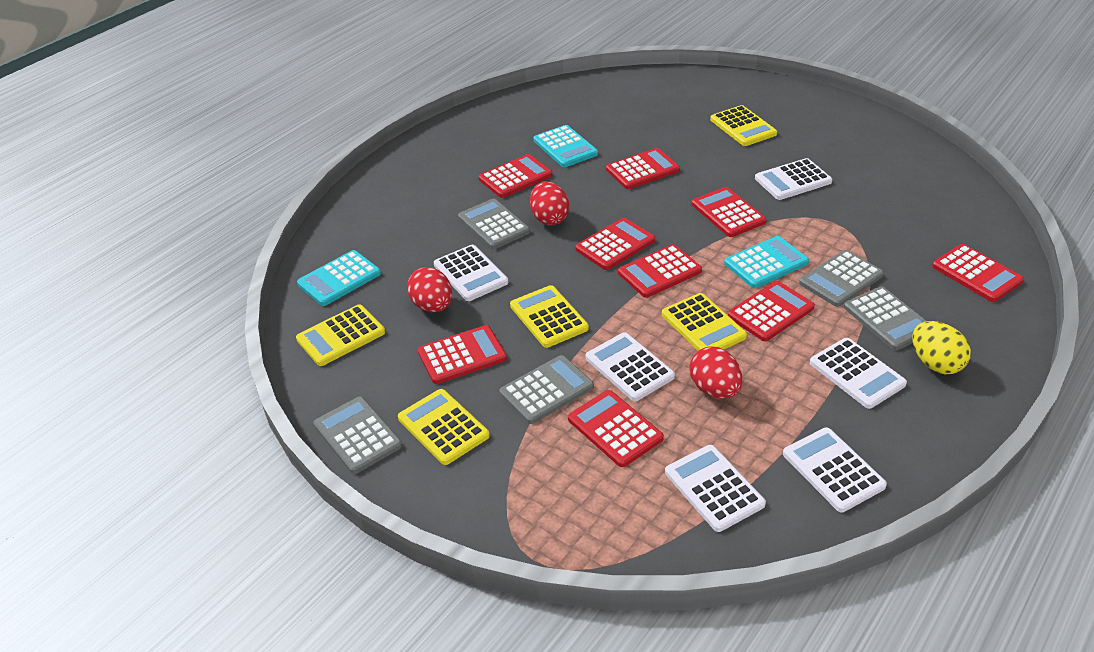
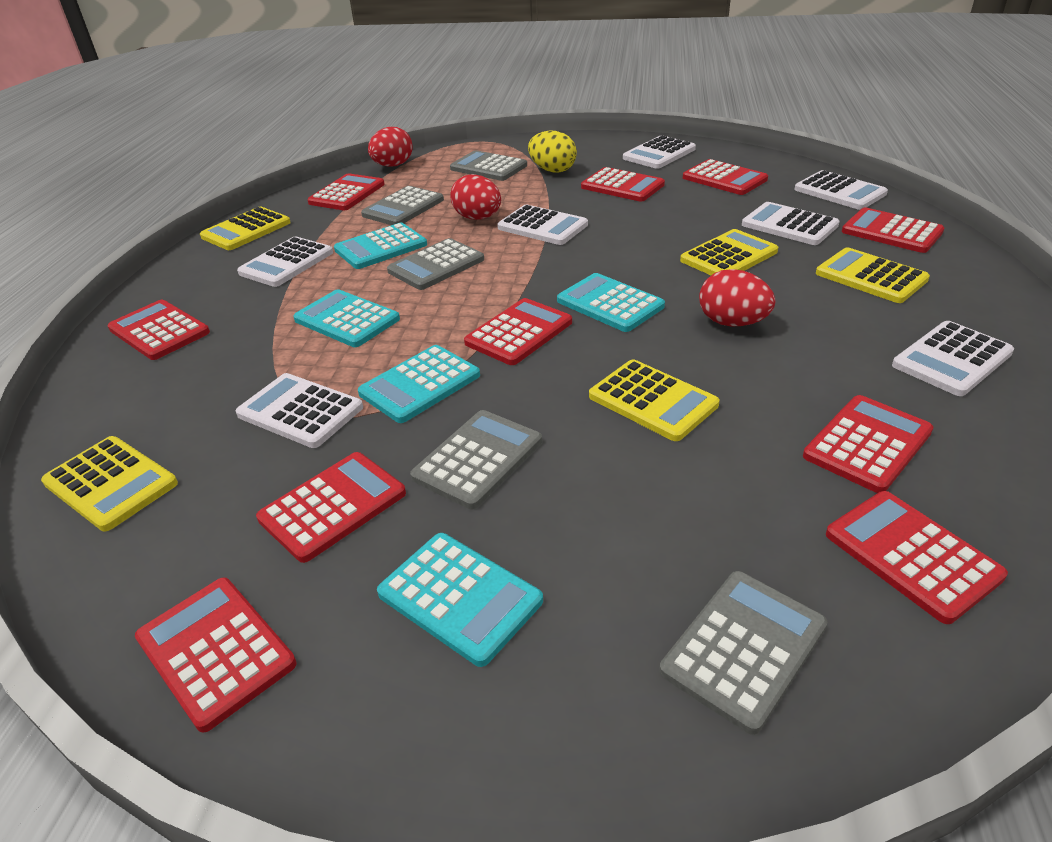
red calculator: [418,325,507,384] [479,154,552,198] [568,390,664,467] [575,218,655,270] [606,148,680,189] [618,244,702,298] [692,187,767,237] [728,281,815,341] [932,244,1024,302] = 9 -> [108,300,210,360] [135,578,297,733] [256,452,406,563] [307,173,385,210] [464,298,572,365] [581,167,665,202] [683,159,768,195] [803,395,934,493] [826,491,1008,624] [842,208,944,253] = 10
turquoise calculator: [297,250,381,306] [533,125,598,167] [724,236,809,288] = 3 -> [293,289,400,347] [334,223,427,269] [358,345,480,423] [377,533,543,667] [557,273,665,332] = 5
white calculator: [434,245,508,301] [585,332,675,401] [665,445,766,532] [755,158,832,200] [783,427,887,512] [810,338,907,409] = 6 -> [236,373,363,448] [237,236,333,287] [497,205,588,245] [623,135,696,169] [742,202,840,245] [794,170,888,210] [892,321,1014,396] = 7

